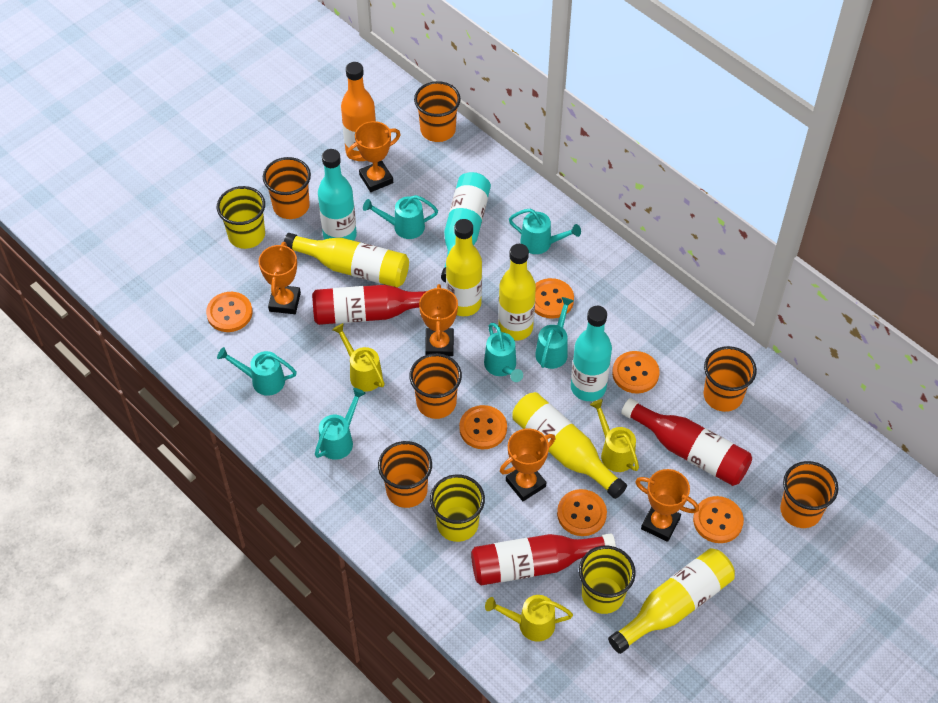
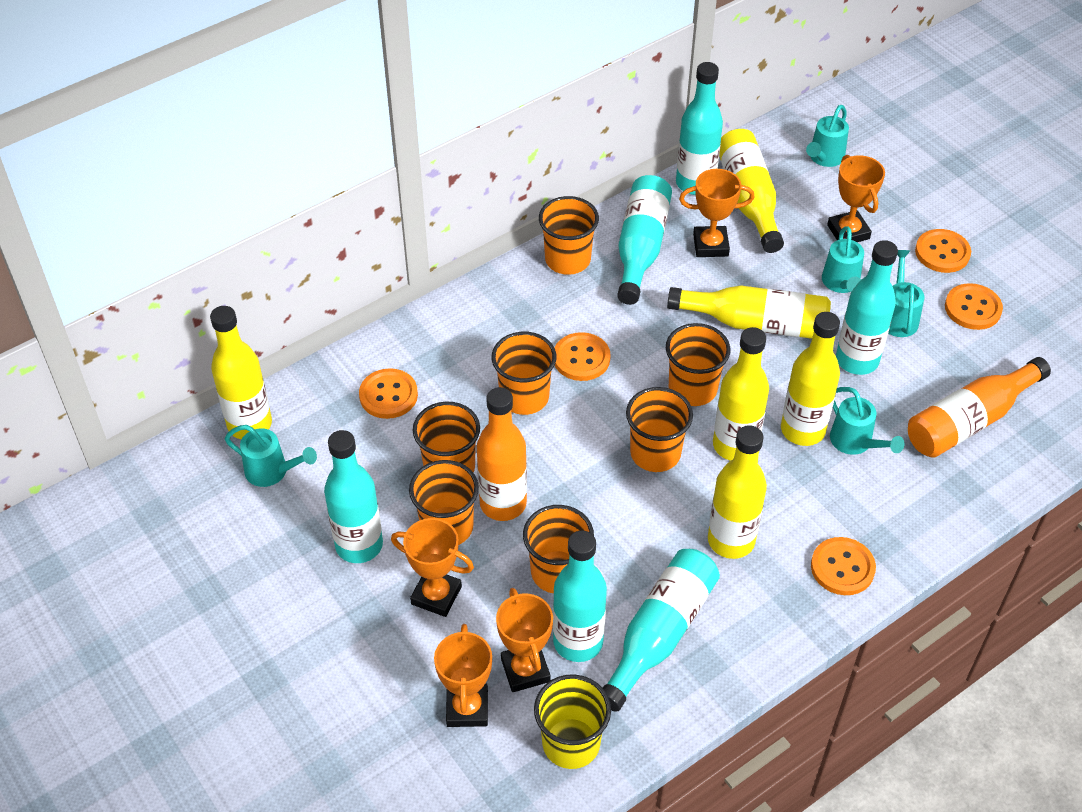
orange bottle: [341,62,376,161] = 1 -> [477,387,527,521] [908,357,1051,458] = 2
orange button: [206,292,253,332] [459,405,507,449] [535,278,574,319] [557,489,607,536] [612,351,659,393] [693,496,744,543] = 6 -> [359,368,418,419] [555,332,611,381] [811,537,876,595] [915,229,971,273] [945,283,1003,330] = 5
orange cup: [263,157,311,219] [378,441,432,508] [409,353,462,419] [414,81,461,142] [703,346,757,412] [780,461,838,528] = 6 -> [409,460,479,545] [413,402,480,473] [492,332,556,415] [523,505,594,593] [539,196,599,275] [626,387,693,472] [666,323,730,406] = 7
red bottle: [312,285,427,325] [471,533,616,585] [621,398,752,486] = 3 -> none = 0
turquoise bottle: [318,149,357,241] [441,172,491,283] [571,306,612,401] = 3 -> [324,430,383,563] [553,530,607,662] [603,549,720,712] [617,175,672,305] [676,62,723,195] [836,240,898,375] = 6
turquoise watering can: [217,347,297,396] [315,388,366,460] [363,195,438,239] [484,323,523,382] [509,209,581,254] [535,297,574,369] = 6 -> [225,425,317,487] [806,105,849,167] [822,227,864,293] [830,387,904,455] [888,250,924,337] = 5
yellow bottle: [284,233,409,287] [446,219,482,316] [498,244,536,341] [512,392,627,499] [608,548,735,654] = 5 -> [210,306,272,439] [667,285,831,339] [708,425,767,559] [713,327,769,461] [719,129,784,253] [781,312,840,446] = 6
yellow cup: [217,186,265,249] [430,474,485,542] [579,546,636,614] = 3 -> [534,674,611,769] = 1
yellow watering can: [332,323,385,392] [485,595,573,642] [590,399,639,472] = 3 -> none = 0

